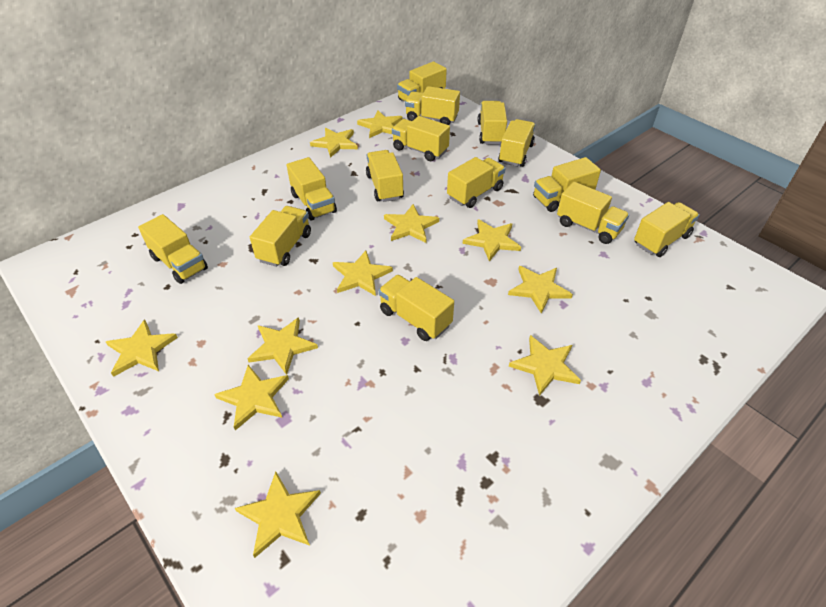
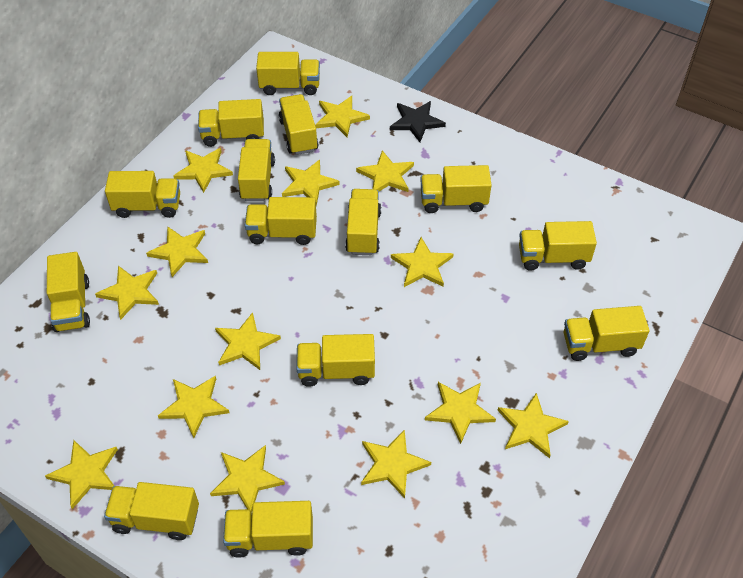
black star: none = 0 -> [390,101,446,142] = 1
yellow star: [106,319,178,377] [214,365,289,431] [235,472,321,558] [247,317,318,375] [310,128,358,158] [333,250,393,296] [357,110,403,138] [384,204,439,243] [463,219,521,261] [508,266,573,314] [509,335,581,396] = 11 -> [45,440,118,509] [95,266,159,320] [146,226,208,277] [158,376,230,438] [173,148,233,193] [210,445,285,513] [215,312,281,370] [282,159,340,206] [315,96,370,137] [356,150,414,192] [361,429,431,499] [391,237,453,287] [425,382,496,444] [497,393,569,458] = 14

